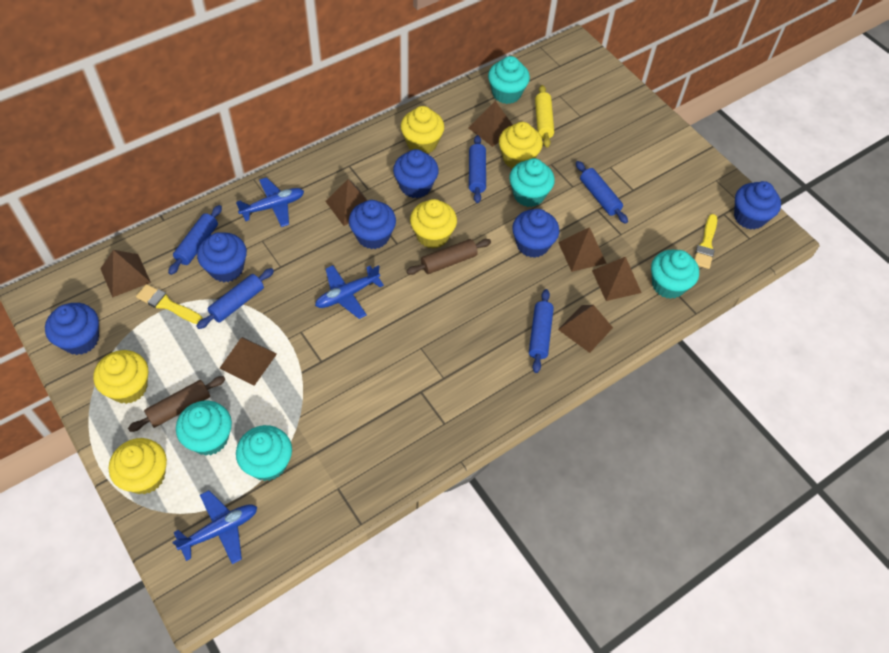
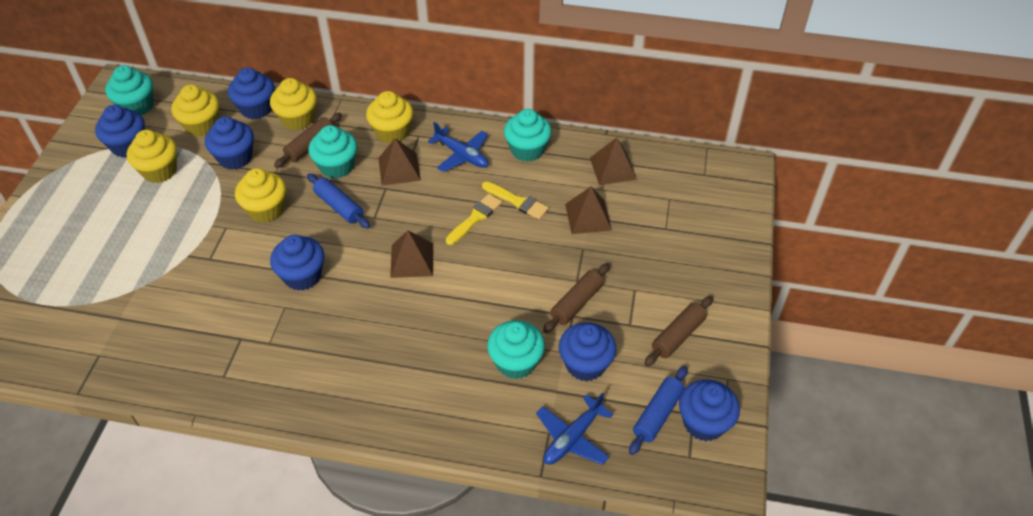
blue plane: [172,490,257,564] [236,177,304,227] [315,265,384,319] = 3 -> [428,122,488,172] [536,392,613,465] = 2
blue rolling pin: [168,205,222,275] [196,268,274,329] [469,135,486,203] [529,289,554,373] [576,161,628,224] = 5 -> [307,173,370,228] [629,366,688,455] = 2
brown pyramid: [100,250,151,298] [219,337,277,386] [325,179,368,226] [468,101,513,147] [558,227,607,272] [558,305,613,353] [592,257,641,301] = 7 -> [378,138,421,186] [390,230,433,278] [565,187,612,234] [590,138,637,185] = 4
brown rolling pin: [128,376,225,432] [406,239,491,275] = 2 -> [274,113,342,168] [543,263,610,333] [644,296,713,366] = 3
turquoise cupcake: [176,401,232,455] [236,425,292,481] [488,56,530,104] [509,158,555,207] [651,250,699,299] = 5 -> [105,65,153,116] [309,125,357,179] [487,320,545,379] [504,109,551,162] = 4
yellow rolling pin: [535,85,554,148] = 1 -> none = 0

